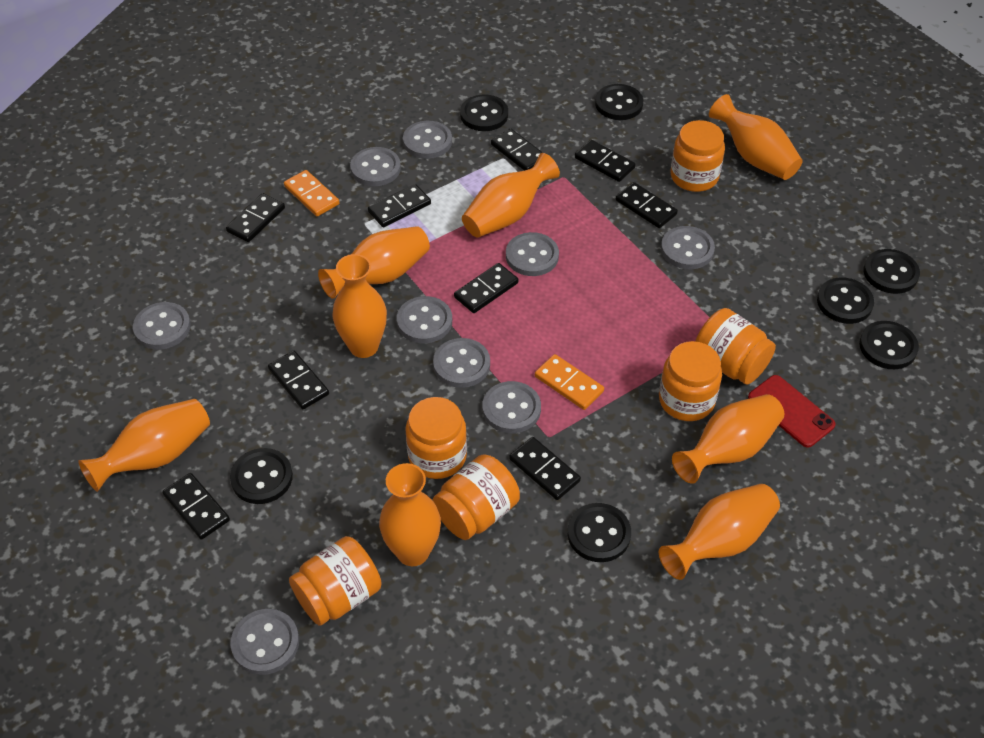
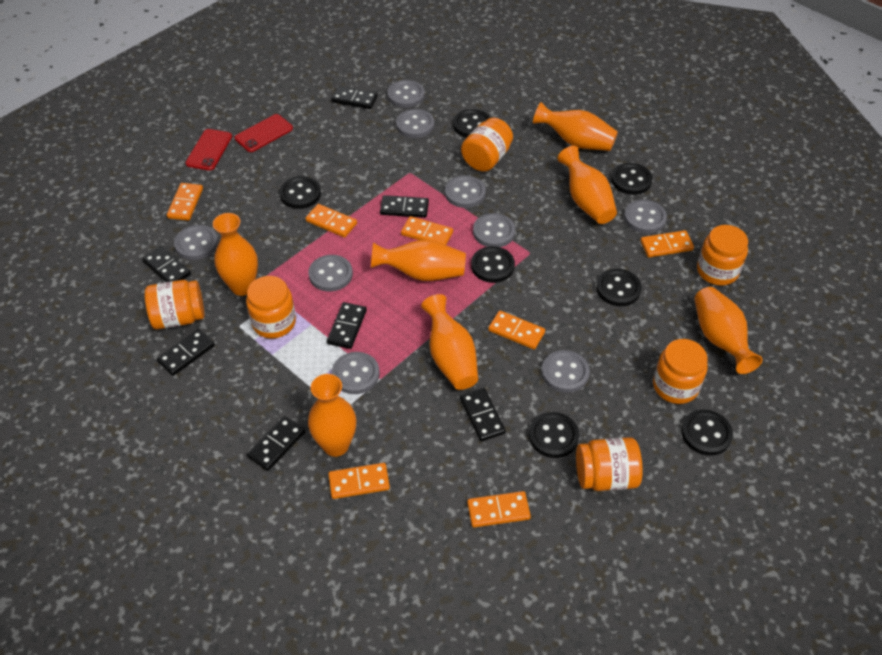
black domino: [162,473,230,540] [226,193,285,242] [268,351,329,409] [368,184,431,227] [454,263,518,313] [491,129,543,171] [509,437,581,500] [575,140,636,182] [616,182,678,228] = 9 -> [142,246,191,282] [157,329,215,376] [247,416,305,471] [327,302,367,349] [331,86,377,109] [380,195,429,218] [460,388,506,441] = 7
orange domino: [284,170,339,216] [535,354,604,410] = 2 -> [167,183,203,221] [306,204,357,238] [328,463,390,499] [401,216,453,245] [467,491,531,527] [488,311,545,349] [640,230,694,257] = 7
orange vase: [78,399,210,492] [318,226,430,299] [332,254,387,358] [379,463,441,566] [462,153,560,238] [659,484,780,580] [672,394,784,484] [709,94,803,180] = 8 -> [213,213,258,296] [308,374,356,457] [371,240,466,281] [421,294,478,390] [533,102,618,151] [558,146,617,224] [694,287,762,374] = 7
red phone: [748,375,836,448] = 1 -> [185,129,232,171] [235,114,293,152] = 2

